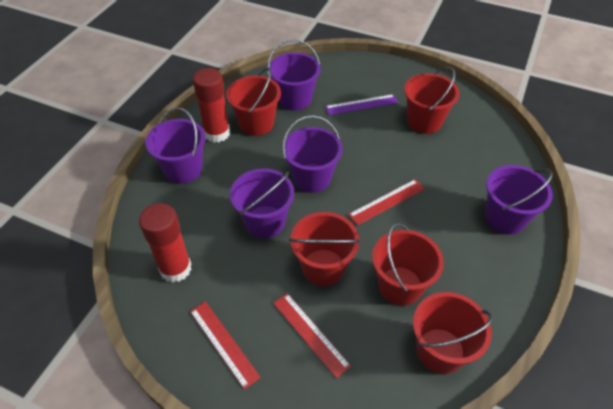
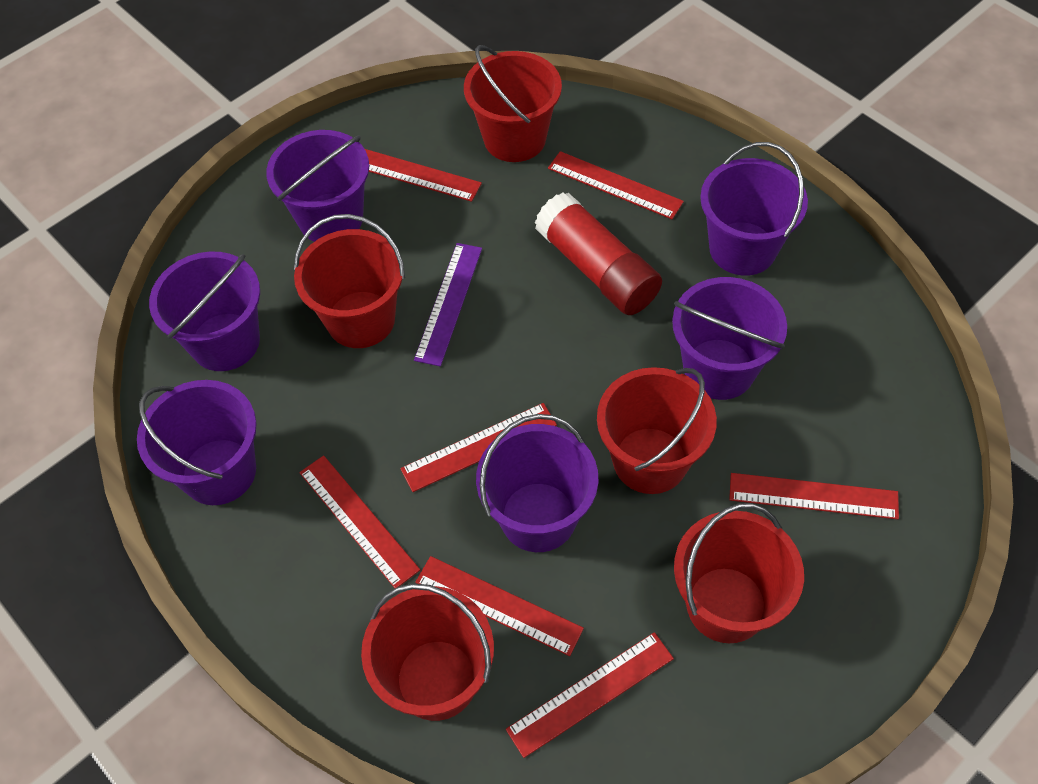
purple bucket: [145,107,206,184] [230,169,294,238] [267,39,320,110] [282,115,343,193] [485,165,553,235] = 5 -> [137,380,257,505] [149,252,260,371] [266,130,369,242] [476,414,599,552] [672,277,787,400] [700,142,808,276] = 6
red glue stick: [139,203,192,283] [193,68,230,142] = 2 -> [535,192,662,315] = 1
red ruler: [190,302,261,390] [273,293,351,378] [348,179,425,225] = 3 -> [299,455,420,588] [365,149,482,202] [400,403,557,492] [415,556,584,656] [506,632,674,758] [548,151,684,219] [729,473,899,519] = 7

